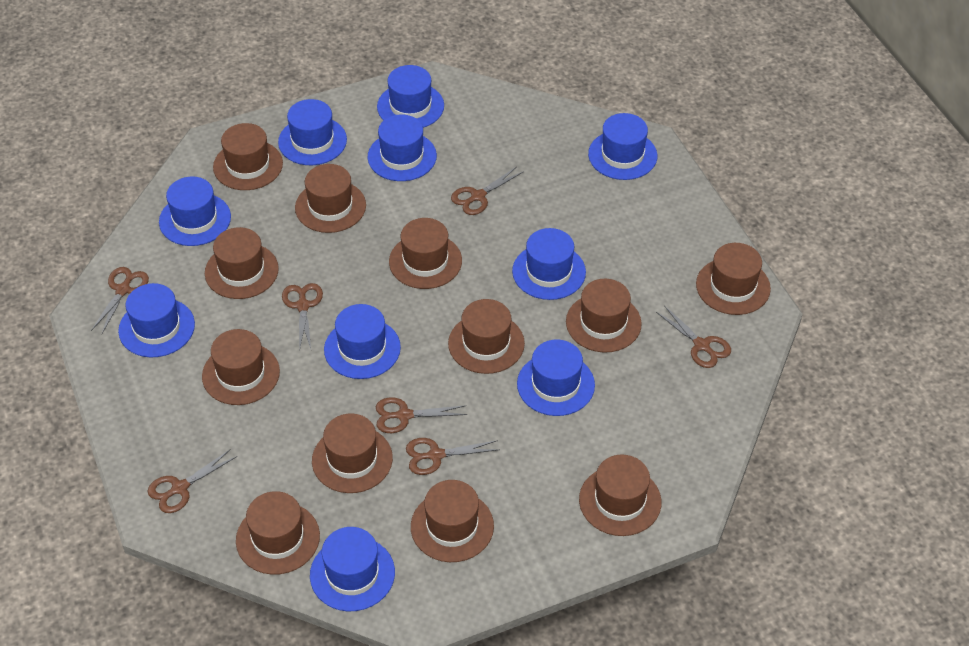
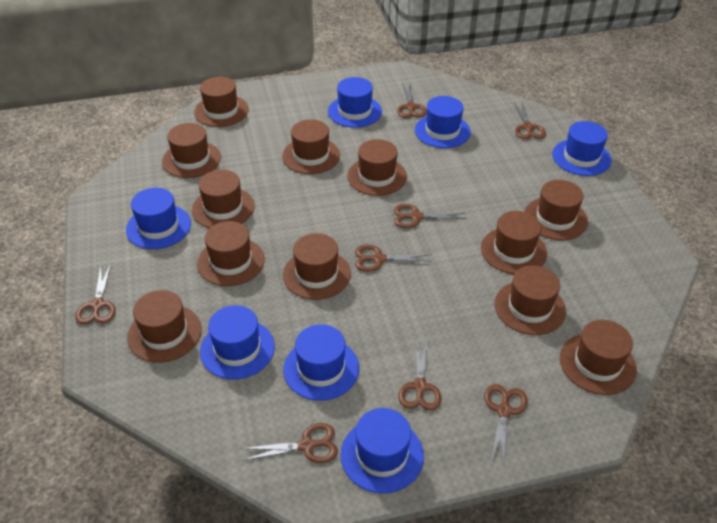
blue hat: [118,283,195,358] [159,177,231,246] [278,99,347,165] [310,527,395,611] [324,304,401,379] [368,115,437,181] [377,65,444,128] [512,228,586,300] [517,339,595,416] [588,113,657,180] = 10 -> [126,188,191,249] [200,305,275,380] [283,324,359,401] [328,77,382,128] [341,408,424,494] [415,96,471,148] [552,121,611,176] = 7
brown scissors: [91,267,149,333] [148,449,237,513] [282,283,323,351] [376,397,467,433] [406,438,500,475] [451,167,524,215] [656,305,731,368] = 7 -> [75,264,116,325] [241,423,338,463] [355,245,432,272] [394,204,467,228] [397,82,427,118] [398,339,441,411] [484,384,528,467] [514,102,546,139] = 8

